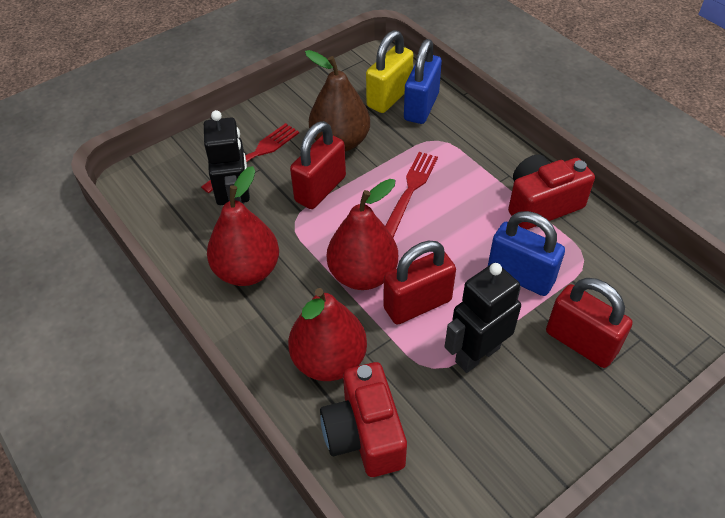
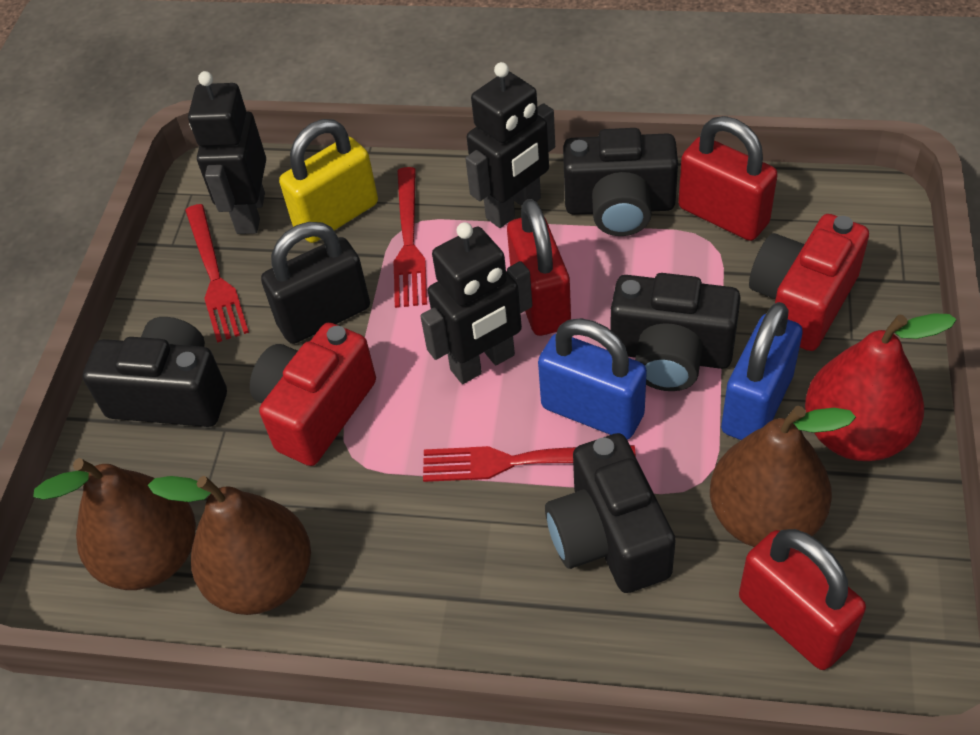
black camera: none = 0 -> [83,317,227,427] [545,433,676,593] [563,128,678,236] [611,273,741,391] = 4
black padlock: none = 0 -> [261,222,370,344] = 1
black robot: [204,110,250,205] [445,263,521,373] = 2 -> [188,71,266,234] [420,222,532,384] [465,62,555,228] = 3
brown pear: [305,50,370,152] = 1 -> [33,458,196,590] [148,476,311,615] [710,406,856,547] = 3
red fork: [201,123,299,193] [385,152,438,237] = 2 -> [185,204,249,343] [394,167,427,308] [423,445,636,482] = 3
red pear: [207,166,279,286] [288,288,367,381] [327,179,398,290] = 3 -> [805,313,956,461] = 1

